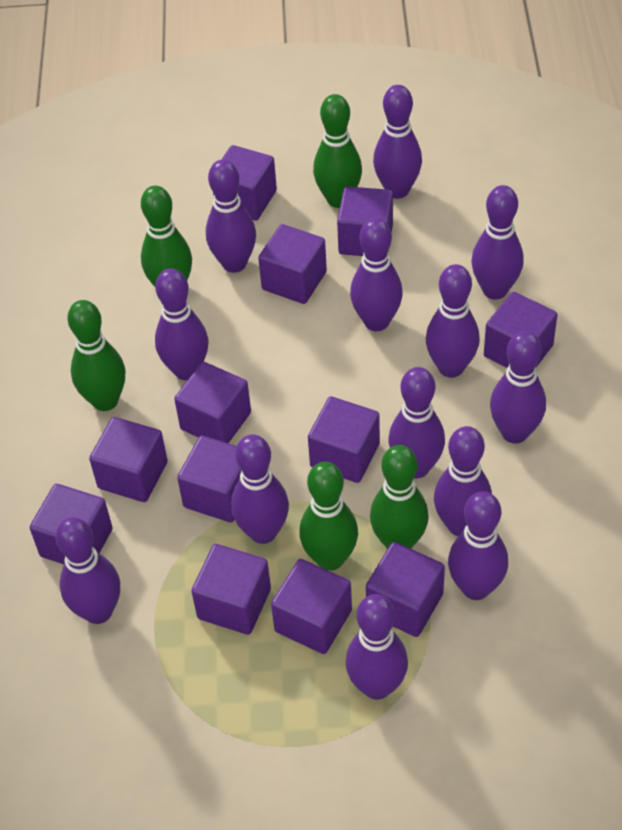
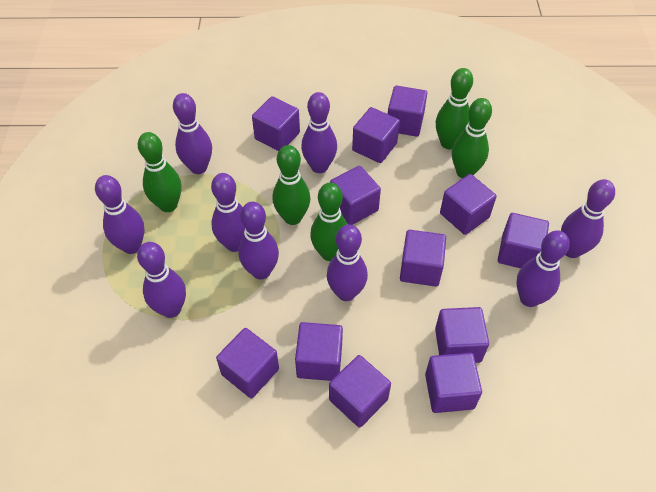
purple bowling pin: [56,517,120,624] [155,268,208,380] [206,160,256,273] [231,434,289,544] [345,594,408,700] [350,218,403,331] [373,85,422,199] [389,367,445,478] [426,264,480,378] [434,426,492,536] [448,491,508,600] [471,185,524,300] [490,331,546,444] = 13 -> [95,175,145,254] [137,242,186,318] [173,93,212,174] [211,173,245,252] [238,202,279,279] [301,92,337,173] [327,224,368,301] [516,230,570,307] [561,179,615,258] = 9

